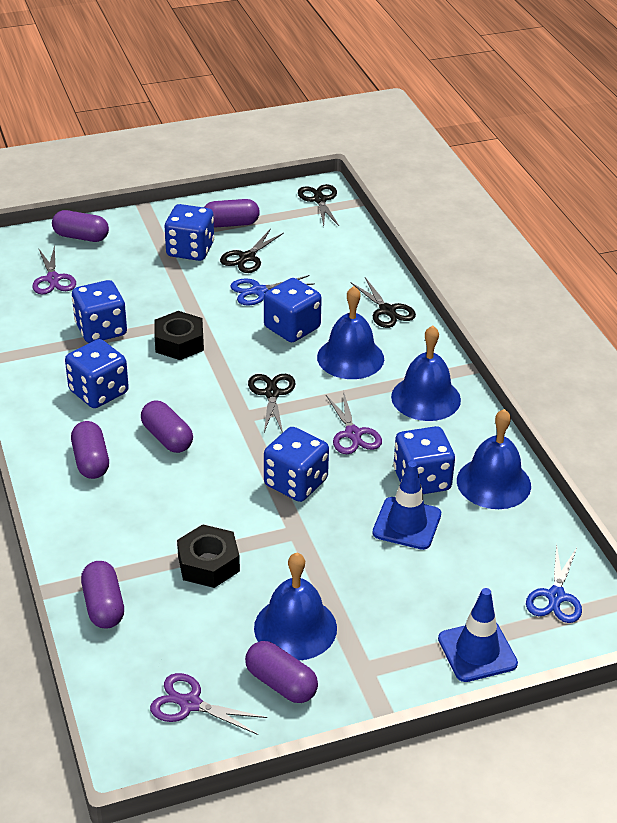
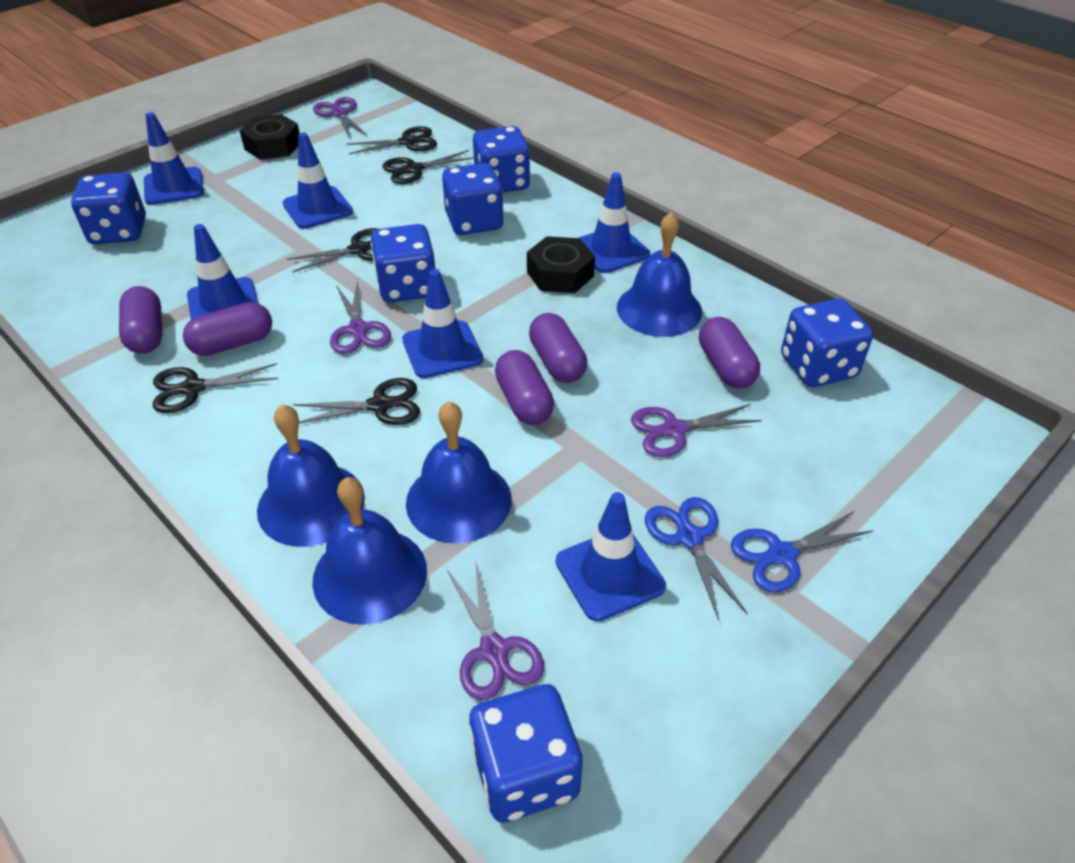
black scissors: [220,229,284,273] [248,374,295,433] [298,184,339,226] [351,277,416,328] = 4 -> [153,363,278,413] [287,228,377,273] [293,378,420,425] [346,126,437,154] [382,150,474,184] = 5
blue traffic cone: [372,461,441,550] [438,588,518,682] = 2 -> [144,112,204,205] [187,224,258,320] [283,133,353,229] [402,269,483,378] [556,492,666,621] [579,172,650,273] = 6
purple capsule: [52,210,109,242] [71,421,109,479] [81,561,124,629] [141,401,193,453] [204,199,260,227] [245,641,318,703] = 6 -> [119,286,162,354] [183,302,272,356] [495,350,554,425] [529,313,587,383] [699,317,760,388] = 5
purple scissors: [32,245,76,295] [150,673,267,735] [326,390,382,454] = 3 -> [313,97,367,138] [330,280,391,354] [447,563,544,700] [631,404,762,457] = 4

